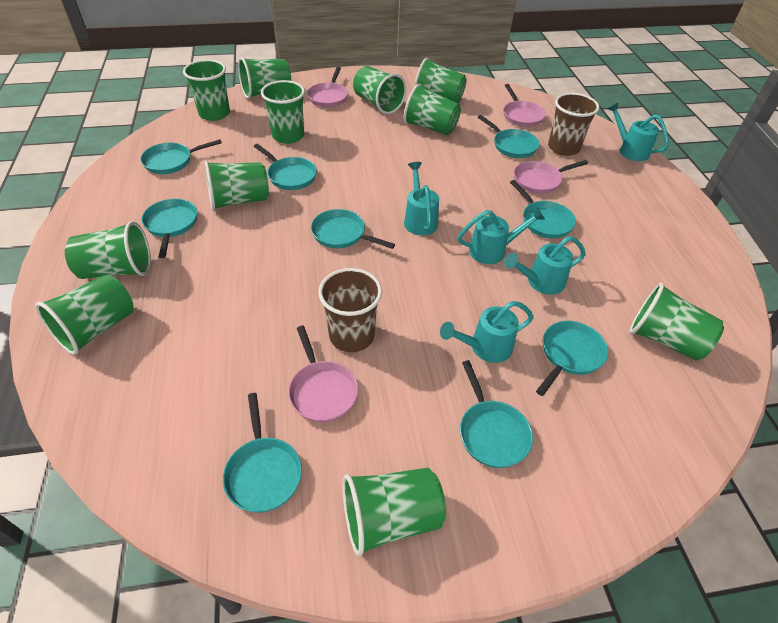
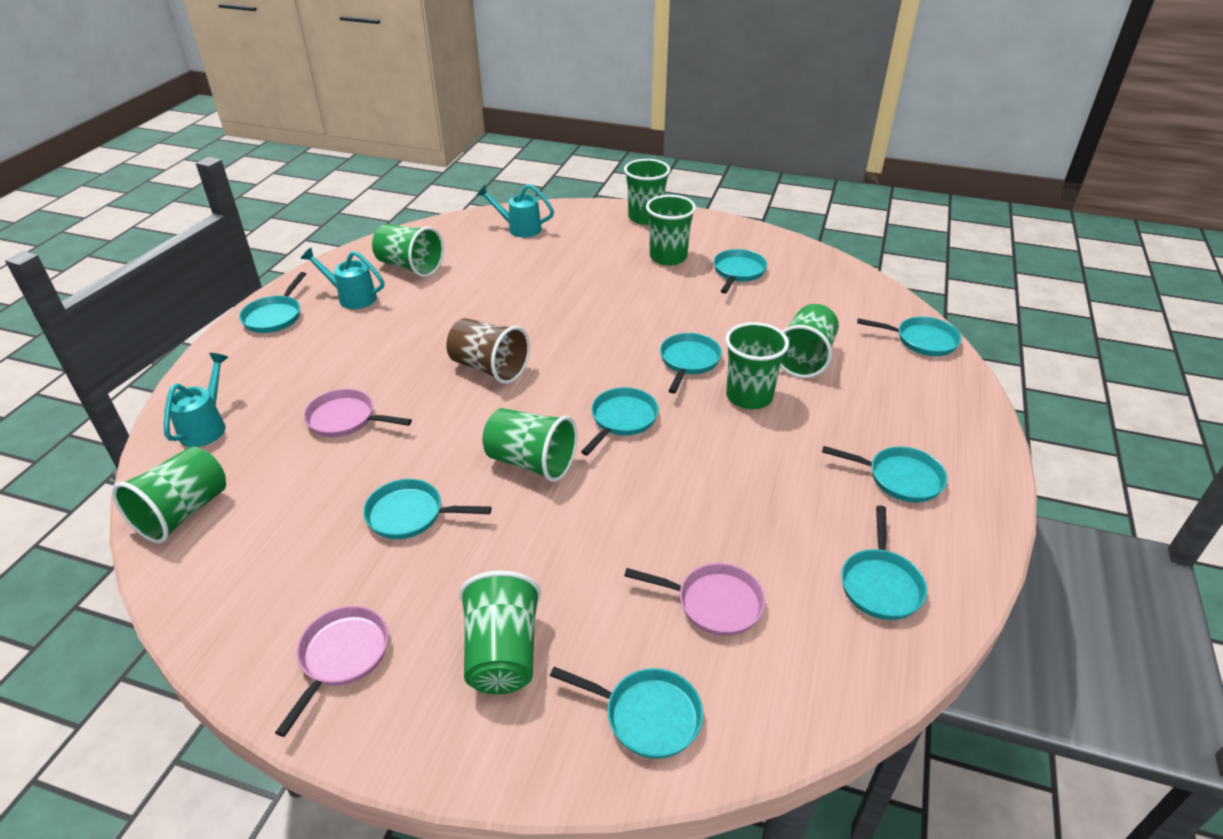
brown cup: [318,268,382,352] [548,93,599,156] = 2 -> [446,318,530,384] = 1
green cup: [35,274,133,355] [65,221,151,279] [183,59,230,121] [204,161,269,211] [238,57,291,99] [261,80,305,144] [343,468,446,556] [353,66,406,114] [404,84,461,135] [414,58,467,103] [630,283,724,361] = 11 -> [112,446,226,543] [372,224,444,277] [459,570,541,694] [483,408,577,482] [624,159,670,225] [646,195,696,266] [725,322,789,409] [780,304,839,378] = 8
pink pan: [288,326,358,423] [307,67,348,107] [503,84,546,127] [514,160,588,194] = 4 -> [275,606,389,737] [304,389,412,437] [624,563,765,636] = 3
turquoise watering can: [404,162,439,236] [440,301,534,363] [458,207,545,264] [504,236,586,295] [607,102,669,161] = 5 -> [164,353,228,447] [301,248,384,309] [477,184,554,238] = 3

